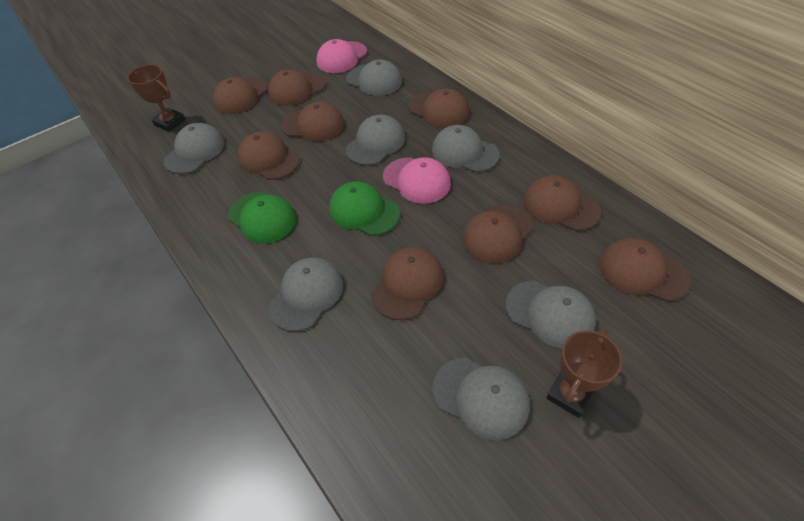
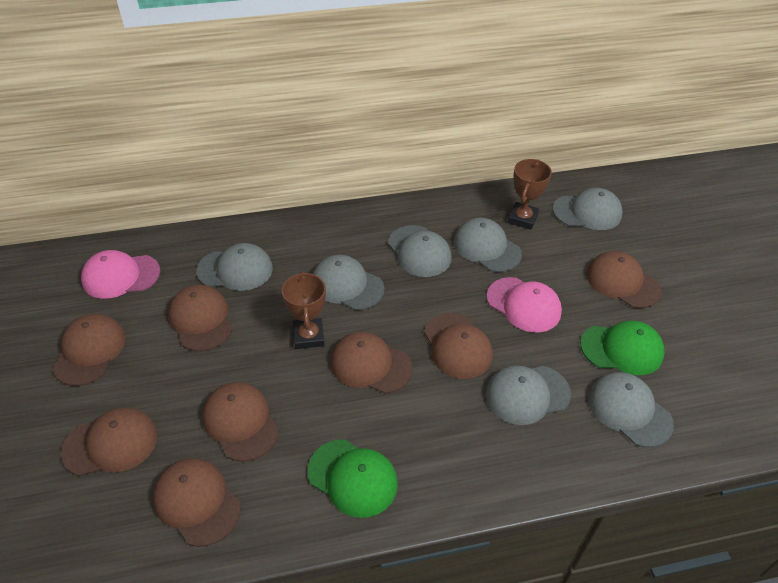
brown cap: [213,77,268,114] [237,132,300,180] [268,69,326,106] [281,102,344,141] [371,247,443,320] [409,89,469,128] [463,204,533,263] [523,175,601,231] [599,238,691,302] = 9 -> [52,314,126,386] [61,407,157,476] [153,458,241,547] [168,285,233,351] [202,382,279,462] [330,332,413,394] [424,313,493,379] [586,251,662,308] = 8

